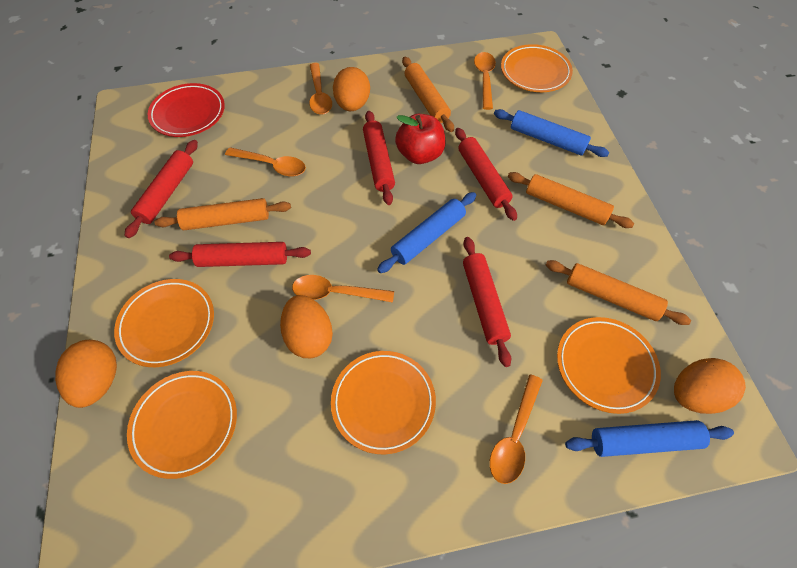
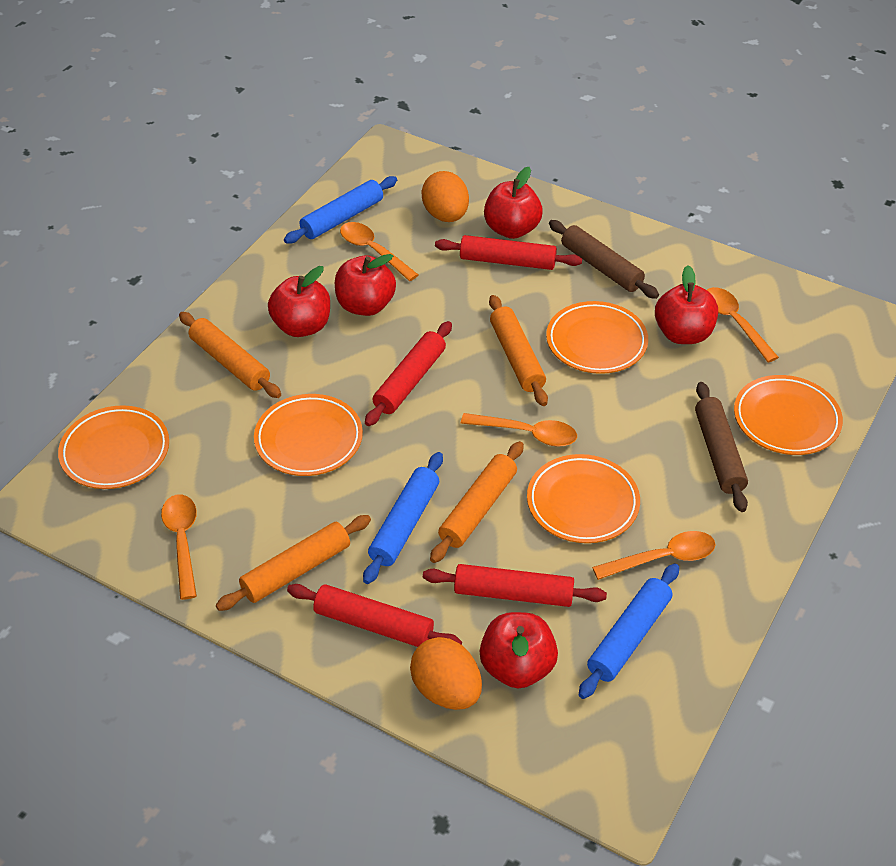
brown rolling pin: none = 0 -> [549,220,659,299] [695,382,748,512] = 2
orange egg: [55,340,117,408] [280,295,333,358] [333,67,370,111] [674,358,746,414] = 4 -> [410,637,482,710] [421,171,469,222] = 2
red apple: [395,114,445,164] = 1 -> [268,266,330,337] [335,254,396,316] [480,612,558,688] [484,167,543,239] [655,265,718,344] = 5
red plate: [148,83,225,137] = 1 -> none = 0
red rolling pin: [124,140,198,238] [169,242,311,267] [363,111,395,205] [455,128,517,221] [463,237,511,367] = 5 -> [287,584,462,647] [365,321,452,426] [423,564,607,607] [435,235,582,270] = 4

